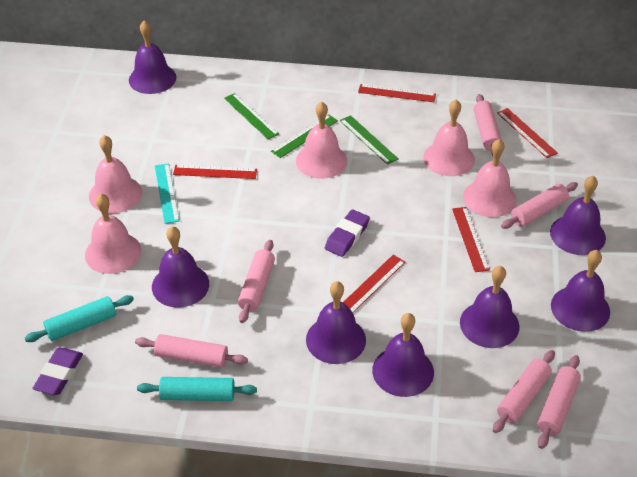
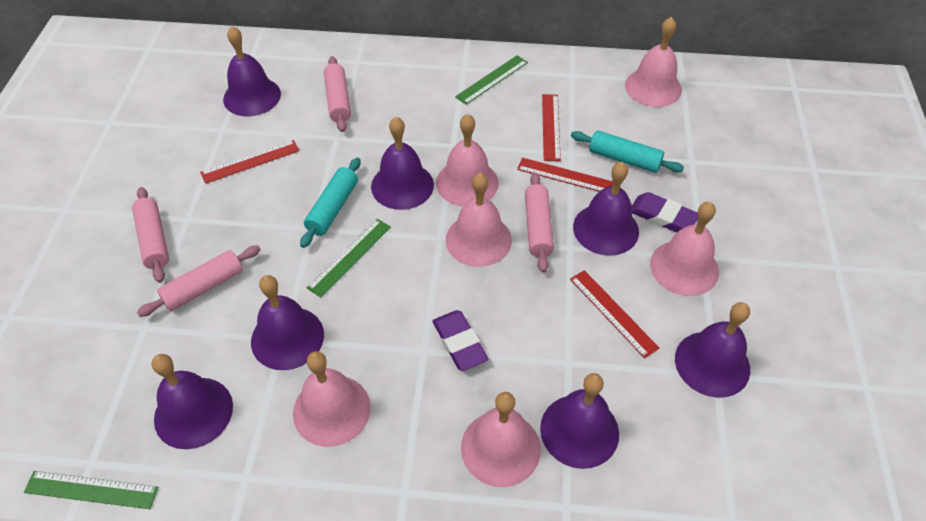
pink bell: [85,194,141,274] [89,135,142,213] [296,102,347,179] [423,99,475,176] [463,139,517,217] = 5 -> [293,351,371,447] [436,114,499,207] [446,173,512,267] [461,392,541,487] [625,17,682,107] [650,202,719,296] = 6
pink rolling pin: [135,334,248,368] [238,240,275,323] [474,94,502,156] [493,350,555,433] [501,182,578,229] [537,355,581,449] = 6 -> [132,187,169,283] [137,245,261,317] [324,56,351,132] [525,172,554,273] = 4
red ruler: [173,165,257,179] [343,255,405,313] [358,84,436,102] [452,207,490,272] [497,108,558,158] = 5 -> [200,140,299,184] [517,158,613,192] [542,94,561,161] [570,270,659,358] = 4
turquoise ruler: [155,163,179,224] = 1 -> none = 0

